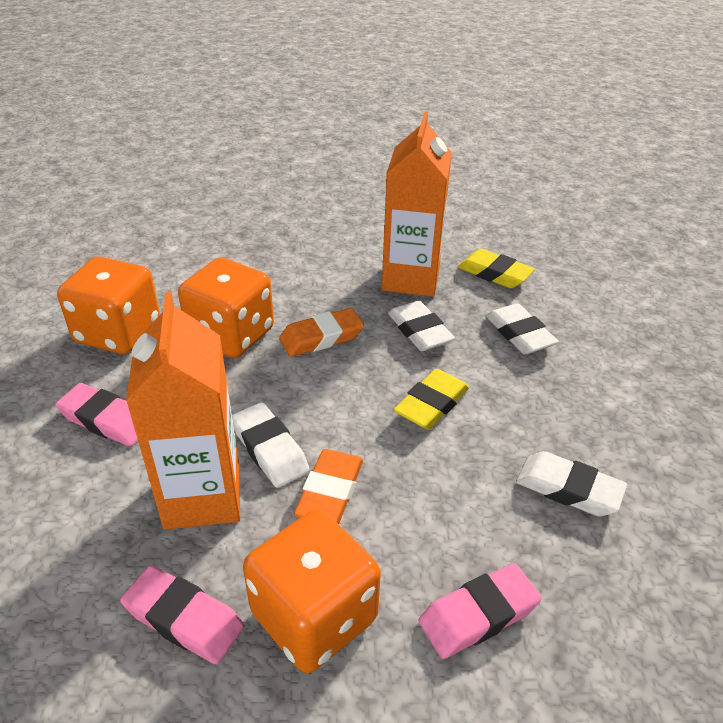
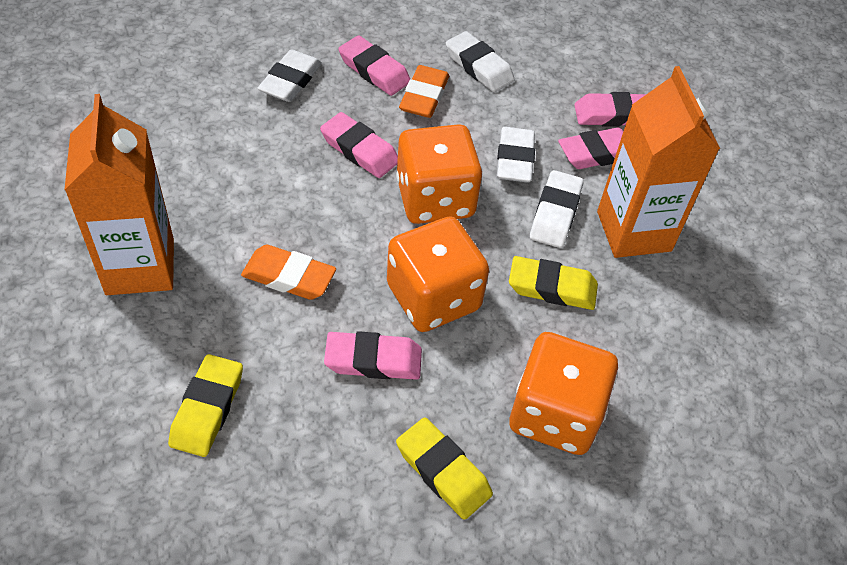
pink eraser: [55,383,138,446] [120,565,244,665] [419,563,542,659] = 3 -> [320,112,398,178] [324,331,422,380] [338,35,410,96] [558,128,623,169] [574,92,646,127] = 5
yellow eraser: [394,369,469,430] [458,249,535,288] = 2 -> [168,354,243,457] [396,417,493,520] [509,256,598,310] = 3

